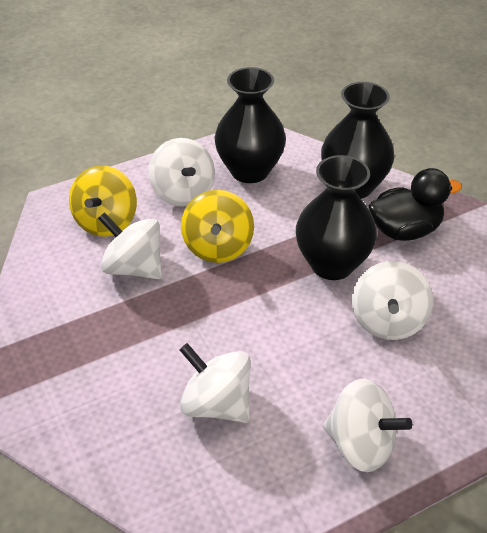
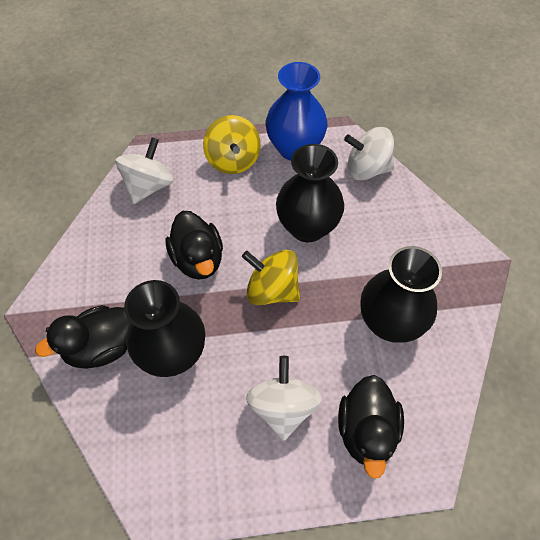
black duck: [369,168,462,241] = 1 -> [35,305,130,369] [166,211,223,280] [338,375,404,479] = 3
blue vase: none = 0 -> [266,62,328,161] = 1
white spinning top: [98,212,162,279] [148,138,215,207] [180,343,251,423] [323,379,412,472] [352,261,433,340] = 5 -> [115,137,174,204] [246,356,322,441] [344,127,394,180] = 3

